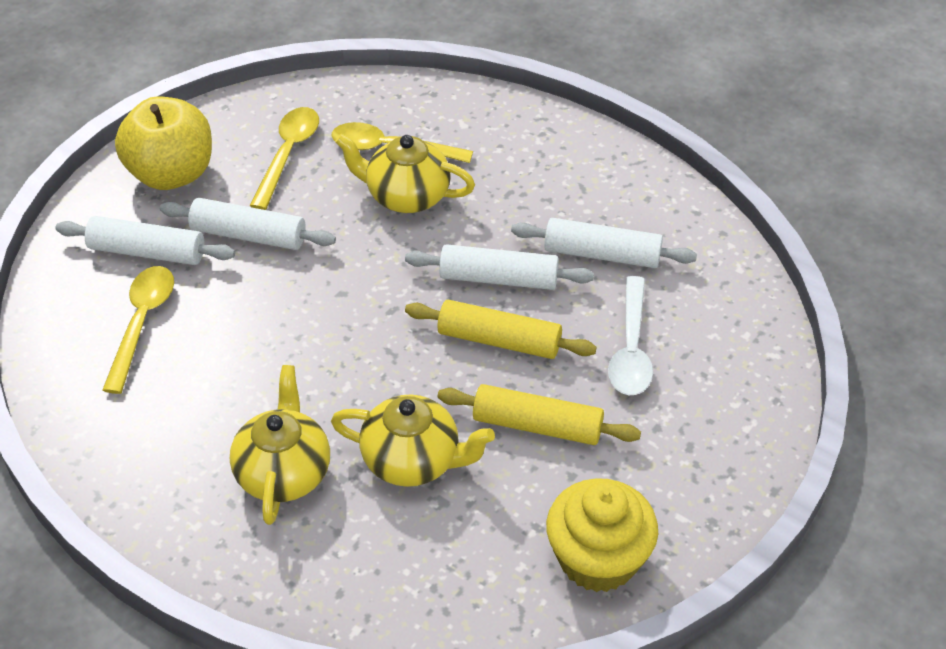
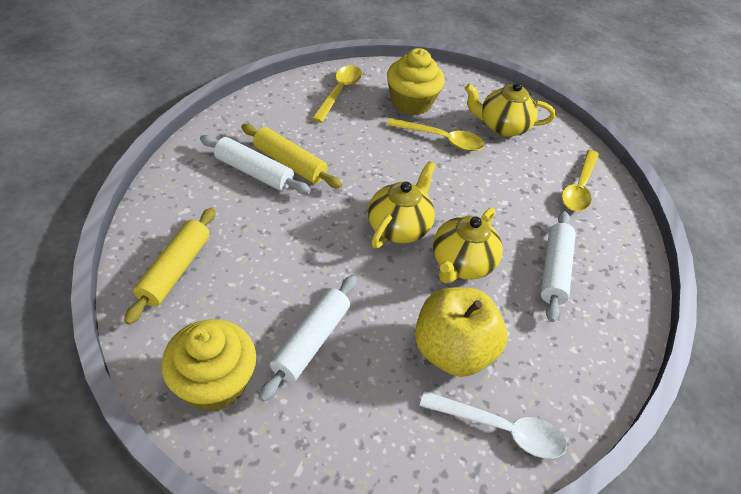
white rolling pin: [55,216,235,265] [160,198,336,250] [405,244,594,290] [511,218,697,268] = 4 -> [200,135,311,194] [259,275,357,402] [540,211,576,322] = 3
yellow cupcake: [546,478,658,592] = 1 -> [161,319,256,412] [387,48,445,115] = 2

